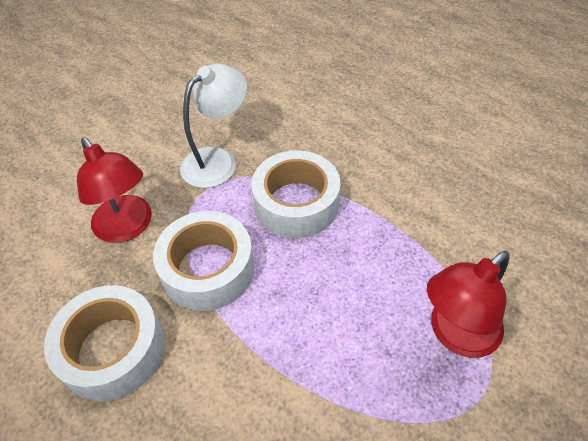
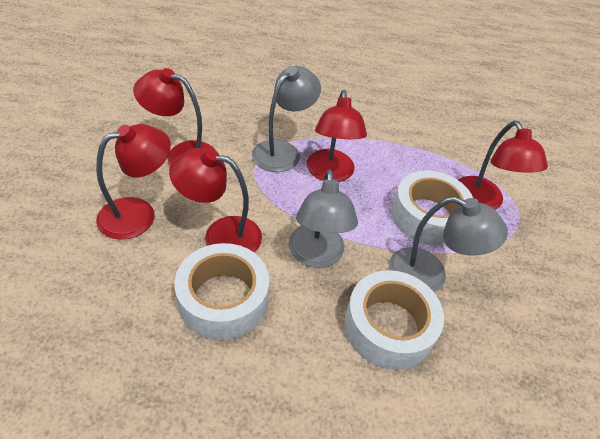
grey lamp: none = 0 -> [252,66,321,172] [289,169,358,268] [389,197,508,292] = 3
red lamp: [77,137,152,243] [427,251,510,358] = 2 -> [96,124,171,240] [133,68,215,165] [169,148,262,252] [307,90,367,182] [458,121,548,210] = 5
white lamp: [180,64,247,188] = 1 -> none = 0

